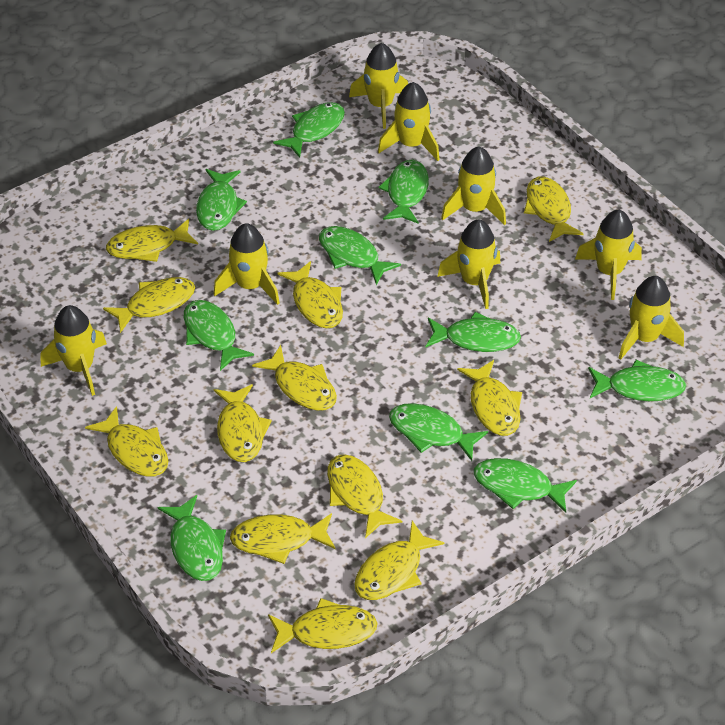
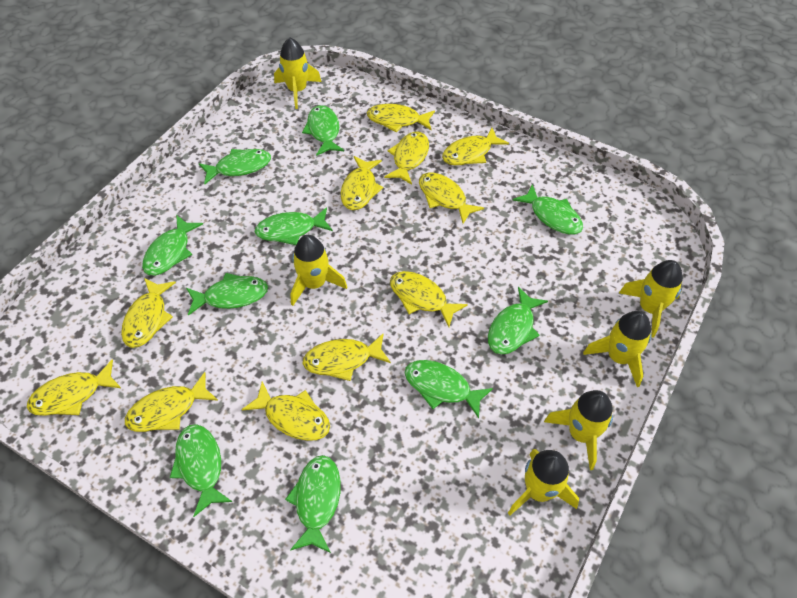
yellow fish: [85,406,168,477] [103,277,195,333] [106,219,198,262] [214,384,272,462] [230,513,335,564] [252,345,337,411] [268,598,378,653] [277,261,343,328] [327,454,402,538] [354,521,444,600] [457,360,522,436] [524,177,584,242] = 12 -> [27,359,121,416] [121,278,176,348] [125,372,218,432] [242,382,330,441] [302,333,391,381] [341,156,383,210] [367,104,435,133] [384,132,429,185] [390,271,468,327] [419,172,484,224] [442,128,509,165] = 11
yellow rocket: [41,305,107,396] [214,223,280,305] [349,43,408,129] [378,82,440,161] [437,219,500,309] [441,146,506,225] [575,210,642,300] [619,276,684,360] = 8 -> [274,38,321,109] [290,235,347,306] [508,449,579,515] [544,390,613,470] [583,311,651,387] [619,260,683,338] = 6

